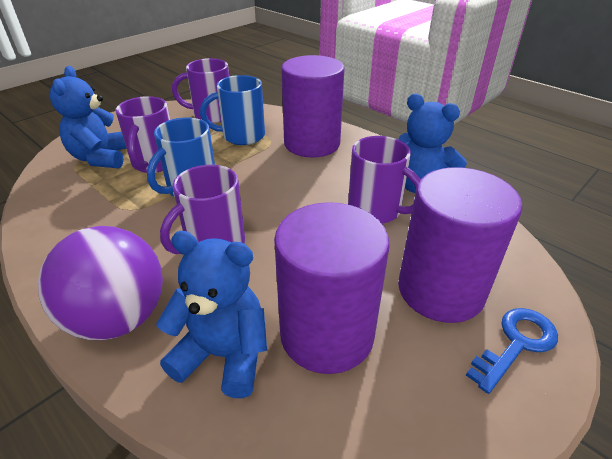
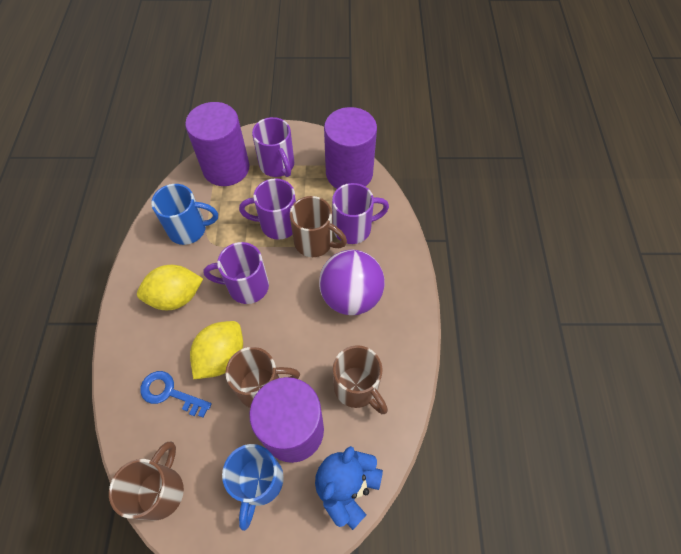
blue teddy bear: [50,66,127,168] [156,231,267,398] [398,94,467,193] = 3 -> [315,446,383,530] = 1
brown mug: none = 0 -> [109,441,184,520] [225,347,300,408] [290,196,347,257] [333,345,388,414] = 4
yellow lemon: none = 0 -> [137,265,203,310] [190,321,243,379] = 2

